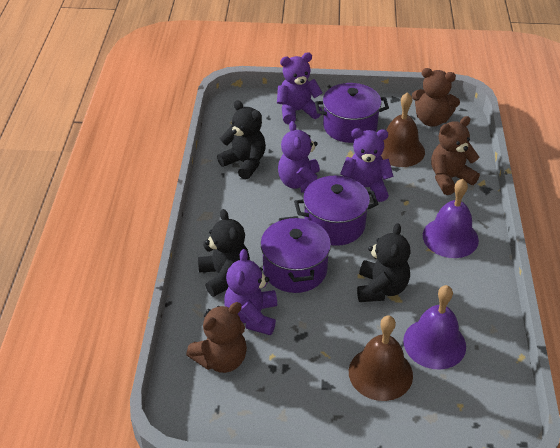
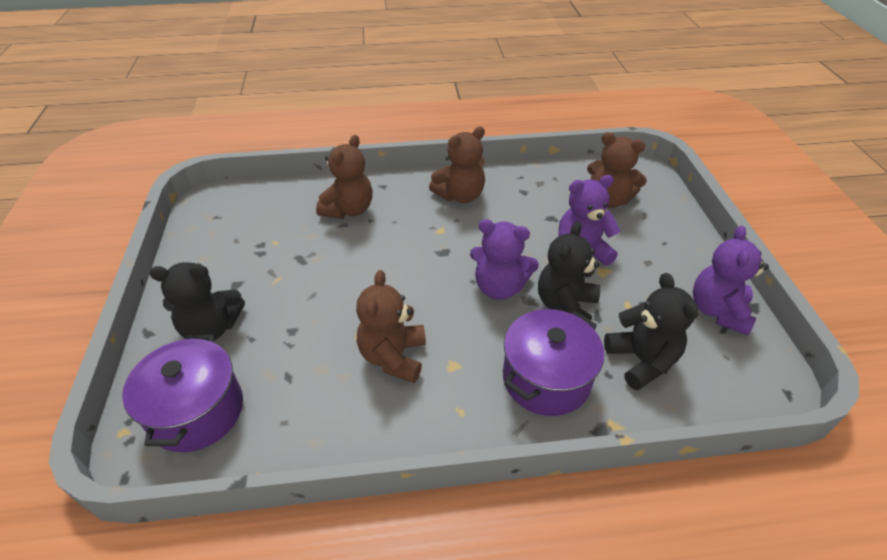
brown bell: [349,315,413,401] [381,92,425,167] = 2 -> none = 0
brown teddy bear: [186,302,247,373] [412,68,460,127] [431,116,480,195] = 3 -> [316,135,373,219] [356,270,426,383] [429,127,485,203] [587,132,647,208] = 4
purple bell: [403,285,466,370] [423,179,479,258] = 2 -> none = 0
purple pot: [261,216,331,293] [294,175,378,246] [315,83,389,143] = 3 -> [122,335,243,452] [503,309,604,416] = 2
purple teddy bear: [224,249,277,335] [277,52,323,124] [278,121,320,193] [340,128,393,202] = 4 -> [470,219,539,300] [558,175,620,266] [693,226,769,335] = 3

